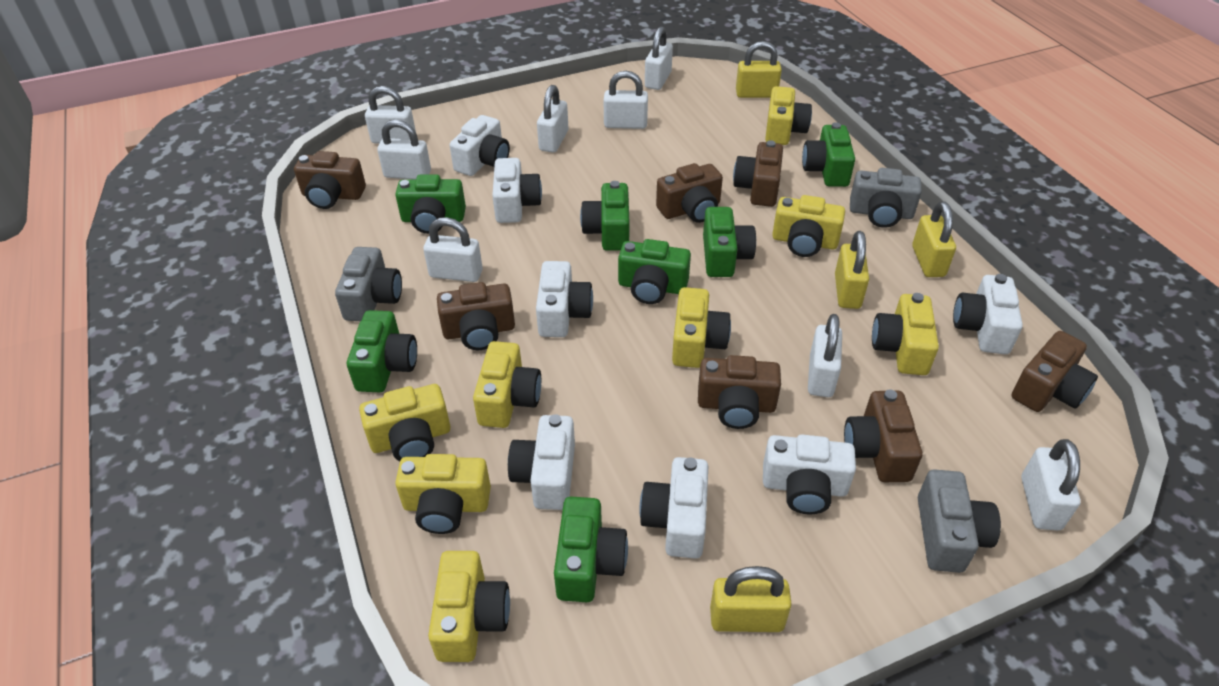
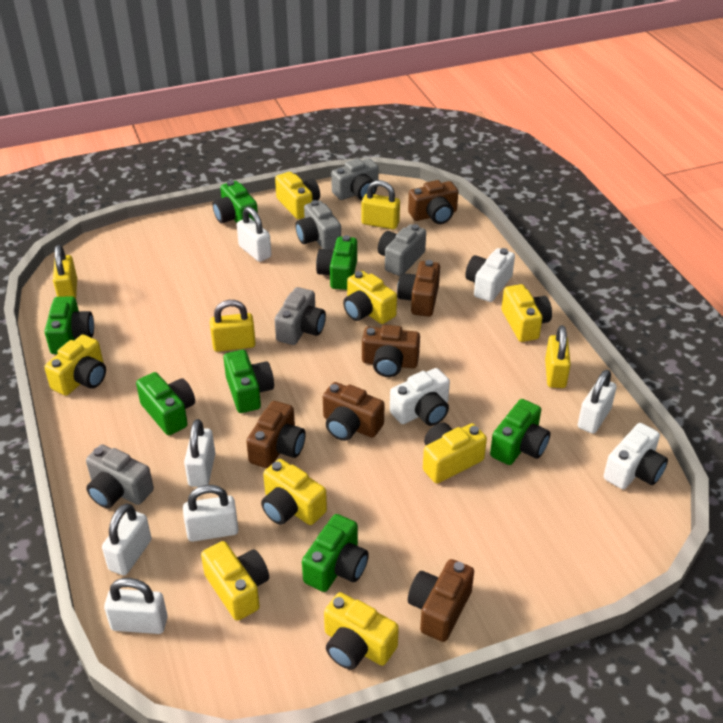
brown camera: [294,151,366,209] [437,282,515,350] [656,163,723,223] [698,355,781,429] [733,140,783,207] [844,389,922,482] [1011,331,1098,412] = 7 -> [246,401,306,468] [323,382,385,441] [362,325,420,377] [397,260,440,317] [408,180,458,224] [408,559,474,642] = 6
grey camera: [335,247,402,321] [850,168,922,228] [918,469,1001,573] = 3 -> [86,444,154,508] [275,287,326,345] [295,200,341,250] [331,158,379,200] [378,224,426,276] = 5
white camera: [449,115,510,176] [492,158,542,223] [508,414,575,510] [536,261,593,337] [639,457,708,559] [763,435,856,515] [953,274,1023,354] = 7 -> [390,368,450,426] [465,248,515,302] [604,423,668,489] = 3
white padlock: [365,86,416,144] [377,119,431,179] [423,217,483,282] [537,85,568,153] [604,71,648,129] [645,26,673,90] [808,314,842,397] [1021,439,1081,531] = 8 -> [102,503,151,575] [104,578,168,634] [183,485,239,542] [184,419,215,487] [237,207,271,262] [578,370,617,434] = 6

